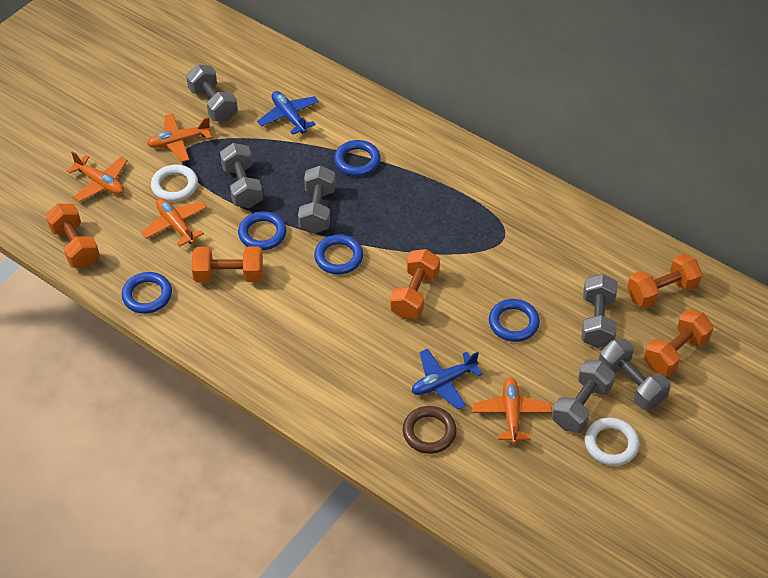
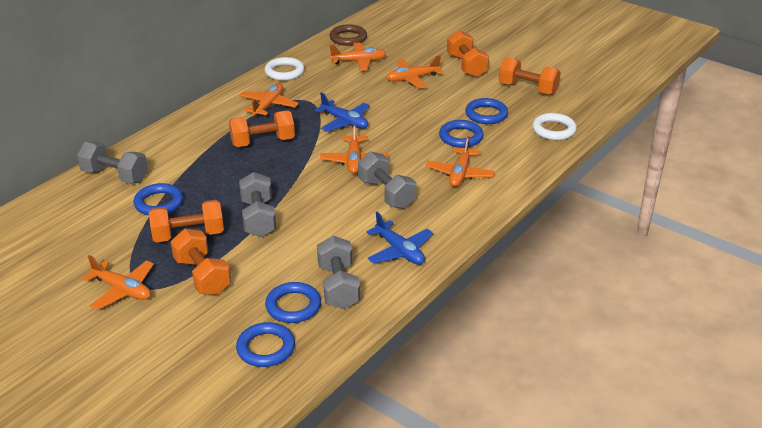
grey dumbbell: [186,65,238,121] [220,143,263,208] [298,165,336,234] [552,359,615,433] [581,274,618,348] [598,338,671,410] = 6 -> [77,142,148,184] [239,172,276,237] [317,236,360,309] [358,151,417,209] = 4
orange plane: [67,151,128,202] [141,198,207,247] [147,114,212,162] [472,377,552,444] = 4 -> [82,255,154,310] [239,84,299,118] [320,123,388,174] [330,42,386,71] [386,55,443,89] [426,136,495,187] = 6

